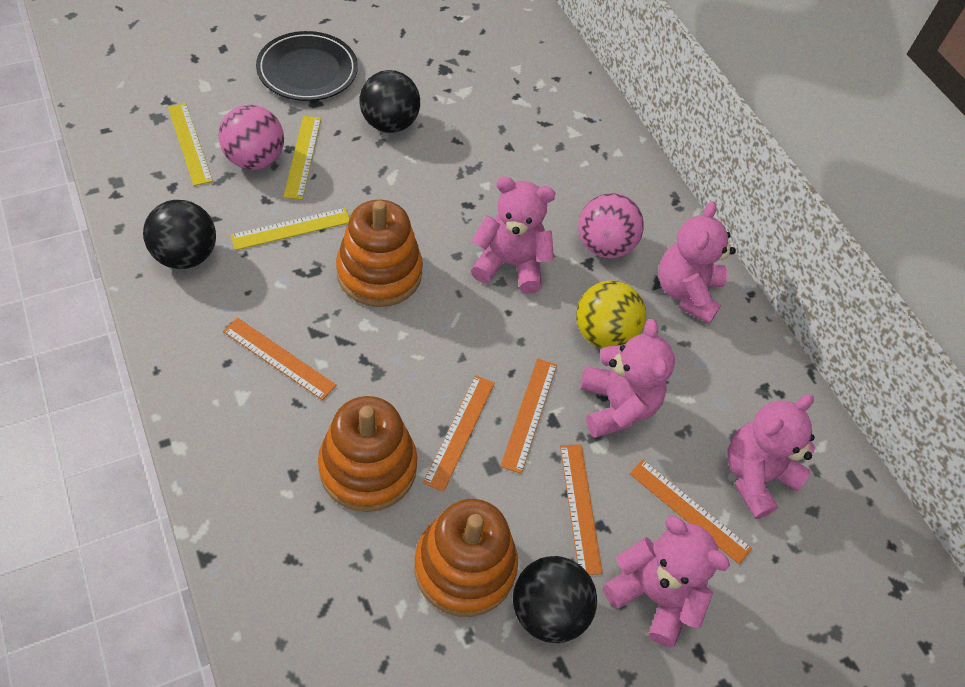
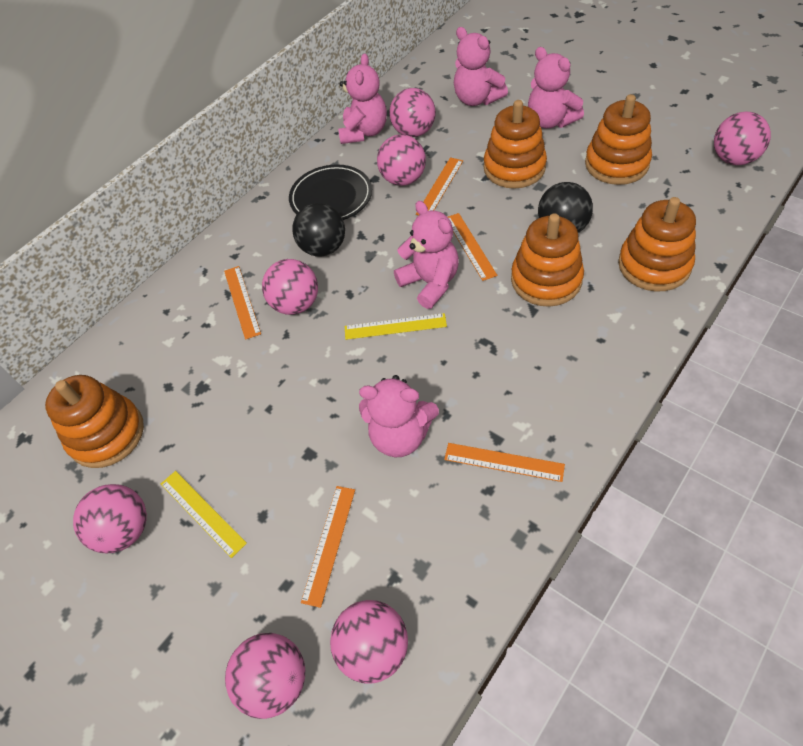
black ball: [143,200,216,269] [360,70,420,133] [513,556,597,643] = 3 -> [292,203,345,257] [538,182,593,233] = 2
orange stacking toy: [318,396,417,512] [336,200,423,307] [414,499,518,617] = 3 -> [45,375,144,468] [484,100,547,189] [511,213,584,307] [585,94,652,185] [618,197,696,292] = 5
pink ball: [219,105,284,170] [578,193,644,258] = 2 -> [73,484,147,554] [225,633,305,719] [262,259,318,315] [330,600,408,683] [377,134,426,186] [389,88,436,137] [714,111,771,165] = 7
yellow ball: [576,281,646,349] = 1 -> none = 0
yellow ruler: [168,103,213,186] [230,208,350,250] [283,116,321,200] = 3 -> [161,471,247,558] [345,313,447,340] = 2

